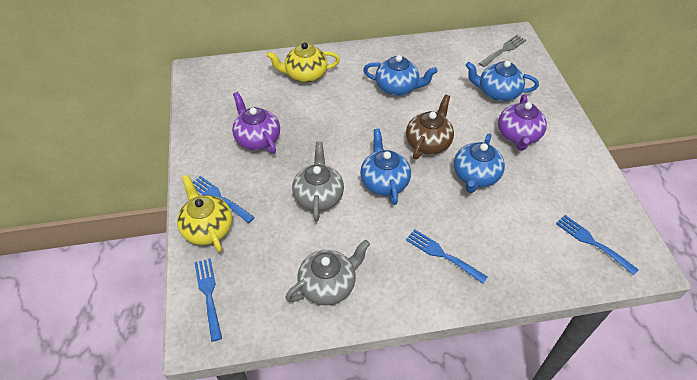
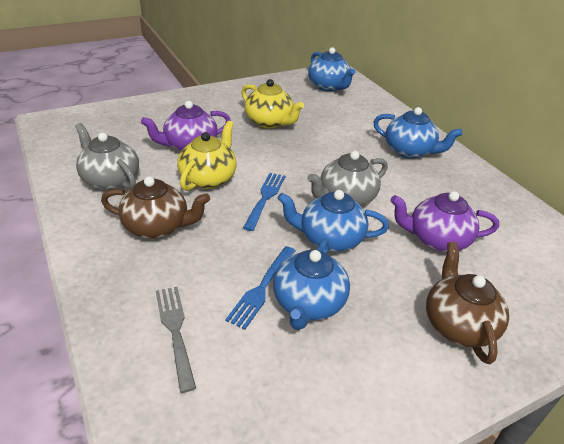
blue fork: [193,176,255,223] [194,258,222,342] [406,229,487,284] [556,215,639,275] = 4 -> [225,246,295,329] [243,173,285,231] = 2
brown teapot: [406,94,454,159] = 1 -> [101,176,210,239] [426,242,509,364] = 2

